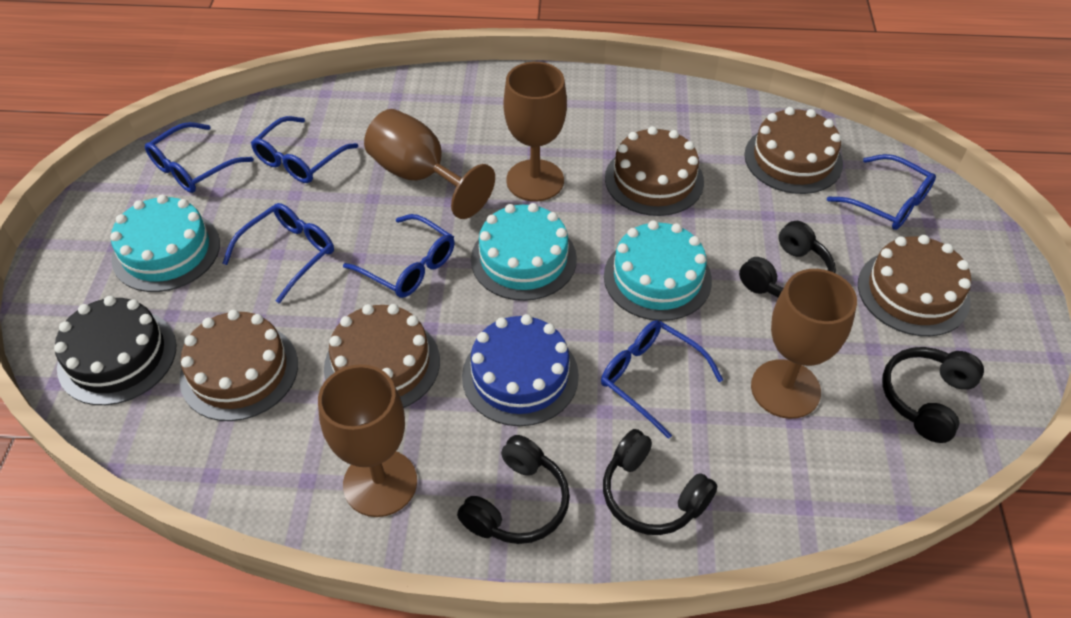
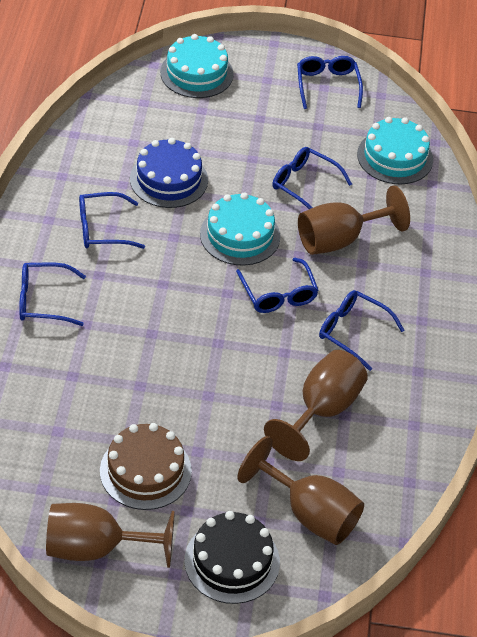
black headphones: [457,435,570,544] [603,429,718,535] [739,221,836,297] [882,347,984,443] = 4 -> none = 0
brown cake: [179,310,298,421] [324,304,440,408] [605,126,704,216] [744,107,843,194] [858,235,971,336] = 5 -> [100,423,192,510] = 1

